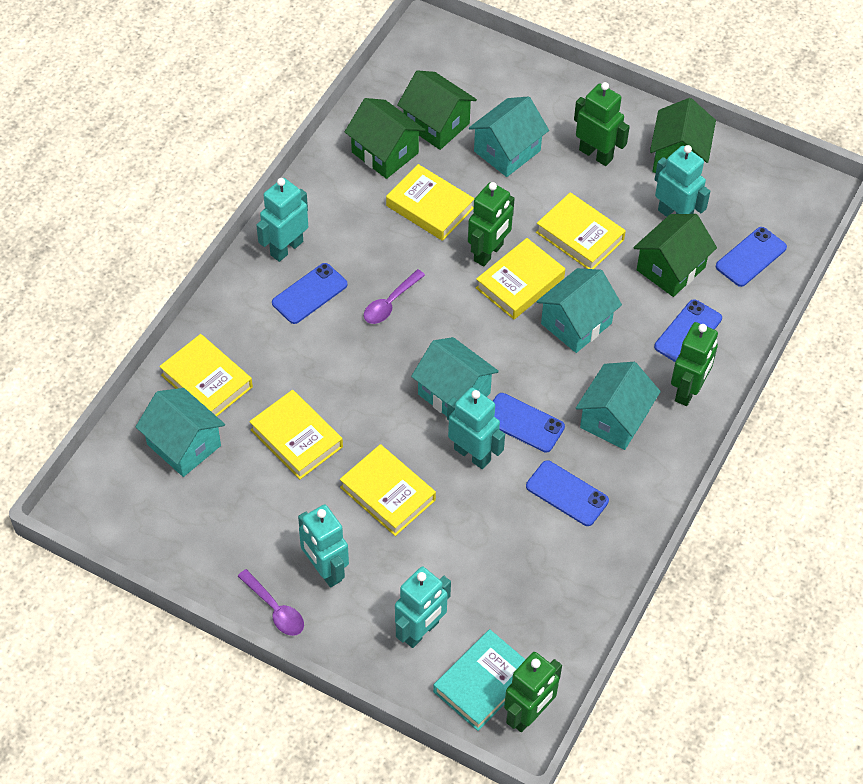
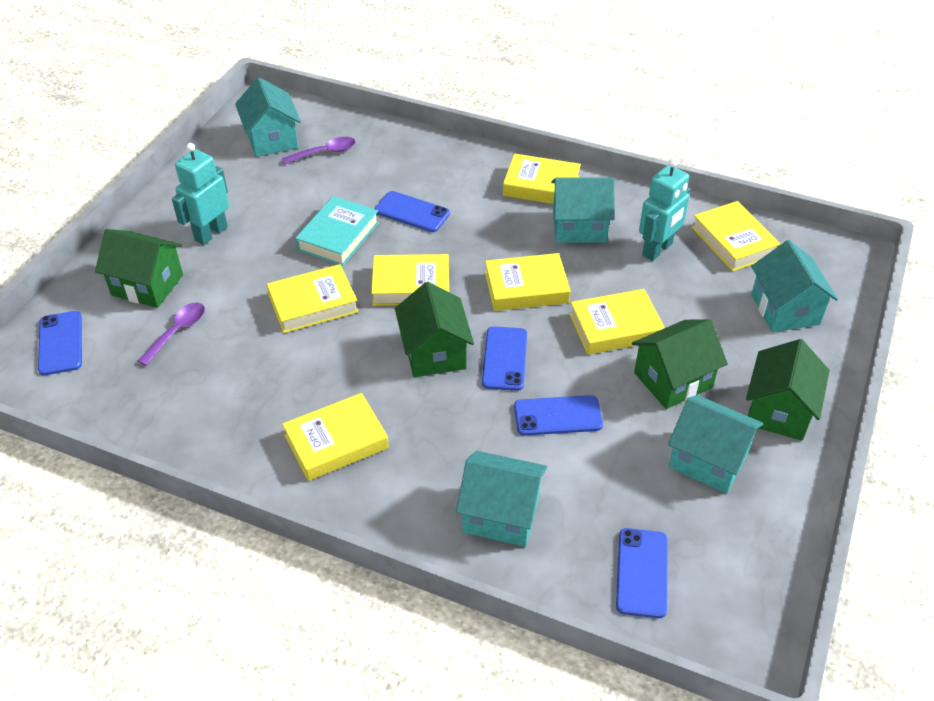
green robot: [468,182,515,266] [504,652,562,732] [574,82,630,166] [671,322,718,406] = 4 -> none = 0
turquoise robot: [256,178,308,262] [298,504,349,587] [395,567,451,648] [447,387,505,469] [655,145,710,217] = 5 -> [172,143,229,245] [639,159,690,261] = 2
yellow book: [159,334,253,416] [249,390,343,479] [340,444,436,536] [386,164,474,241] [476,238,565,319] [536,192,626,269] = 6 -> [267,264,359,333] [282,393,389,481] [371,254,449,306] [485,253,571,311] [503,153,581,204] [570,289,665,355] [691,201,780,272] = 7

